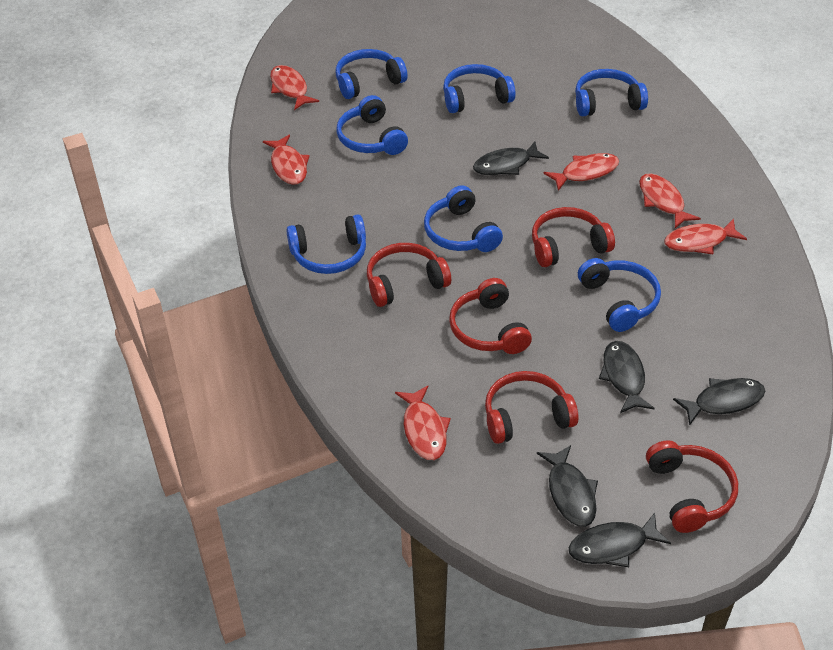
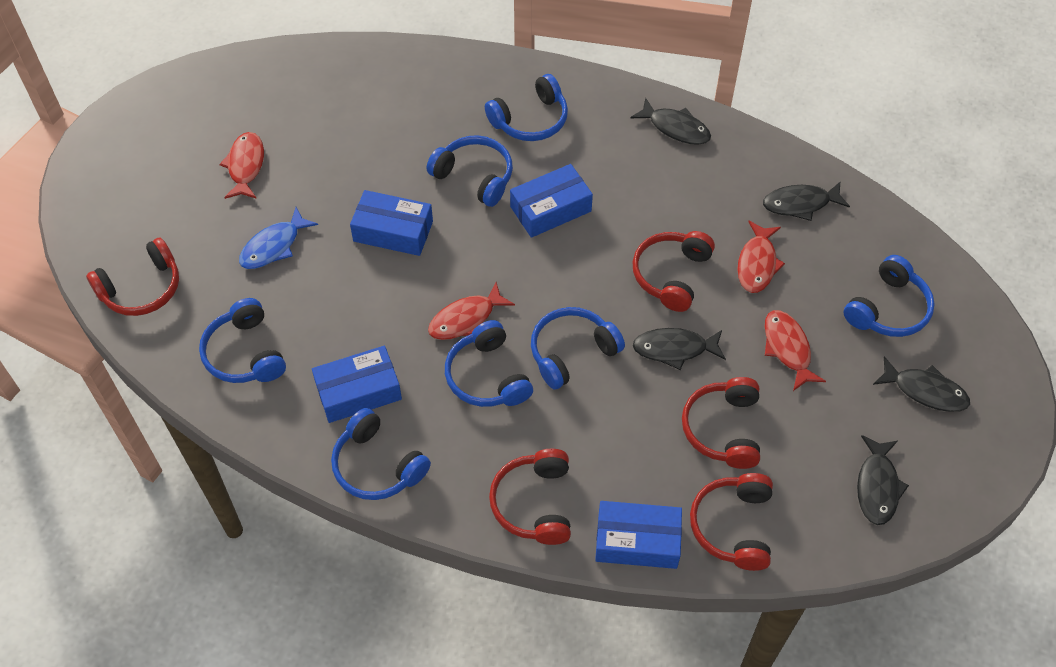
blue box: none = 0 -> [312,346,402,423] [350,190,433,256] [510,164,593,238] [595,501,682,569] = 4
blue fish: none = 0 -> [239,207,318,269] = 1
red fish: [263,135,310,185] [270,65,319,110] [395,385,451,460] [544,153,619,191] [639,173,701,228] [664,219,747,254] = 6 -> [219,132,264,199] [428,282,515,340] [737,221,785,293] [764,310,826,391] = 4

